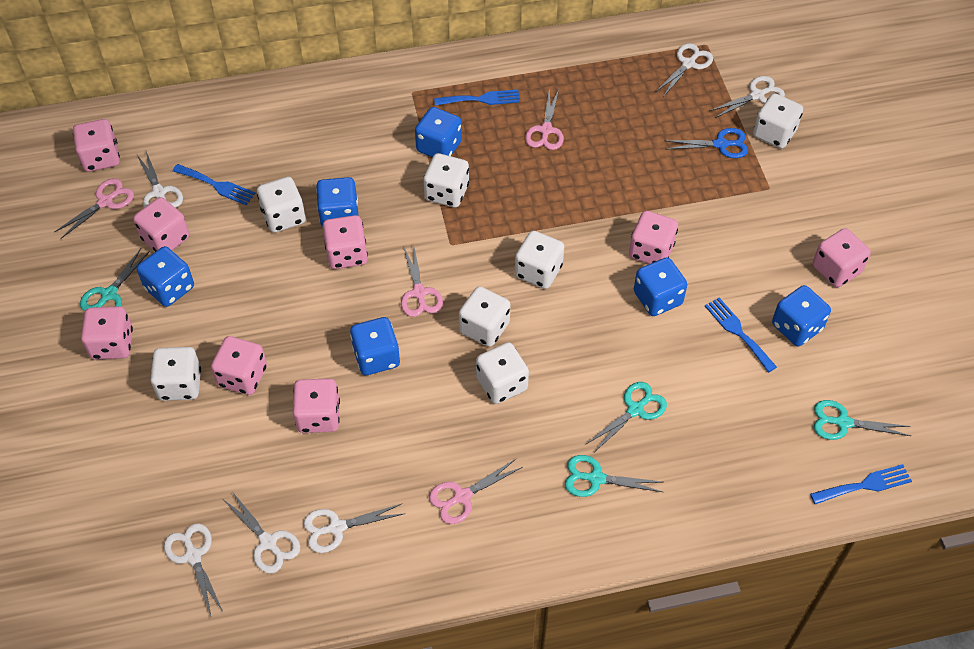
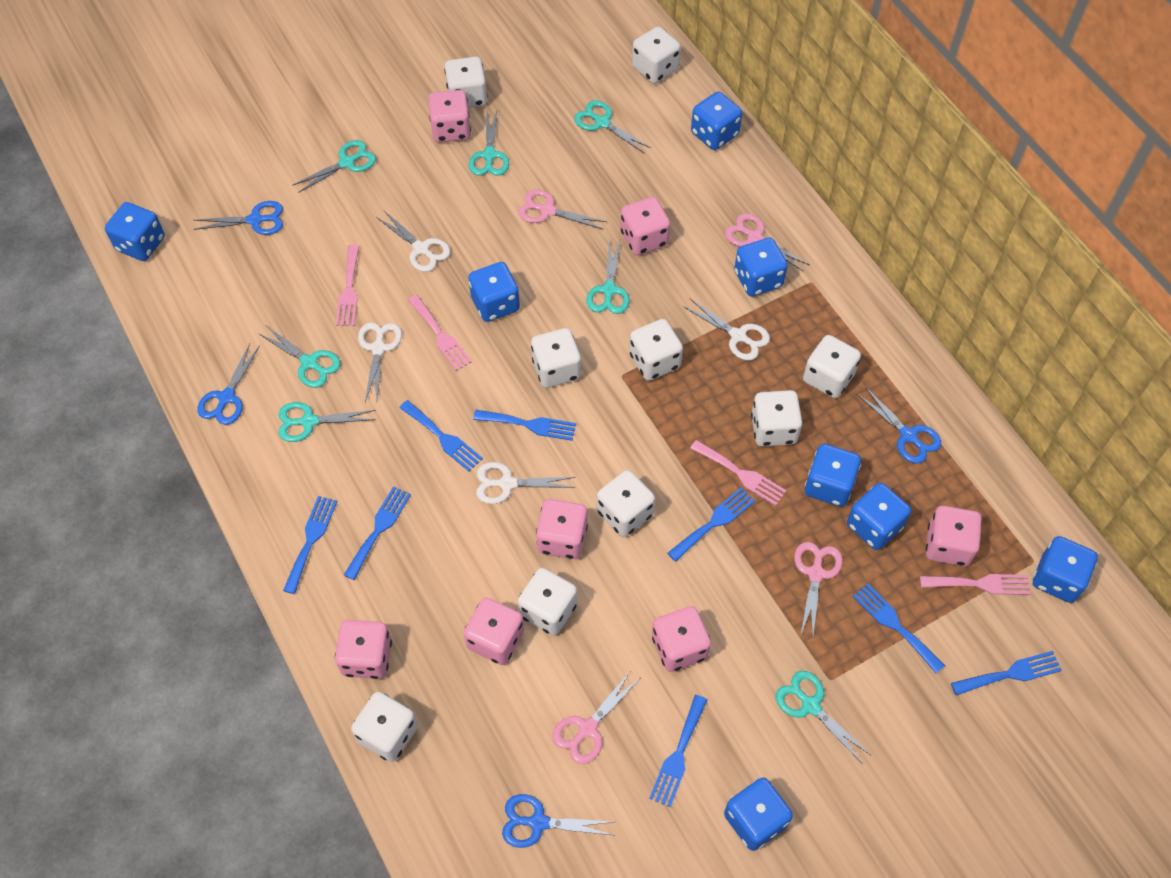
blue dice: [137,246,194,307] [316,177,358,227] [350,317,400,375] [415,107,462,157] [634,257,687,316] [772,285,831,346] = 6 -> [105,202,165,261] [468,262,520,322] [691,92,742,150] [724,778,793,851] [734,238,788,297] [805,444,861,507] [847,483,911,550] [1033,536,1098,603] = 8
blue fork: [173,164,255,205] [434,89,520,106] [705,298,777,372] [810,464,912,504] = 4 -> [283,496,337,594] [344,486,411,580] [399,400,483,471] [473,410,576,441] [649,695,707,807] [668,487,755,562] [853,583,945,673] [951,651,1062,695] = 8
blue scissors: [664,128,748,158] = 1 -> [194,201,283,235] [197,343,260,425] [502,794,614,848] [857,387,941,464] = 4
pink dice: [73,119,120,172] [81,306,133,360] [133,197,189,252] [211,336,267,395] [293,378,340,433] [323,215,368,269] [629,211,678,264] [813,228,871,287] = 8 -> [335,620,392,679] [428,90,471,142] [463,598,524,665] [536,499,588,559] [620,197,670,255] [652,606,711,672] [926,506,982,566] = 7
pink fork: none = 0 -> [336,245,359,326] [408,295,472,371] [690,440,787,506] [920,574,1031,595] = 4
turquoise scissors: [80,248,150,311] [565,455,662,497] [586,382,667,451] [814,400,911,440] = 4 -> [258,326,341,388] [278,402,376,442] [292,140,376,193] [469,110,509,176] [574,100,651,154] [586,239,630,314] [776,671,871,764] = 7
white dice: [150,347,201,401] [257,177,306,233] [423,153,469,208] [459,286,510,347] [476,342,529,404] [515,231,564,289] [753,93,803,148] = 7 -> [351,692,418,762] [444,57,488,108] [518,568,577,636] [531,328,581,388] [597,470,655,537] [629,319,683,381] [632,26,681,84] [751,390,803,447] [803,335,861,398] = 9
white scissors: [137,151,183,208] [164,523,223,616] [223,493,300,573] [303,504,403,553] [655,43,713,97] [709,76,785,118] = 6 -> [358,322,402,402] [376,211,451,272] [476,462,576,504] [683,299,770,361] = 4

